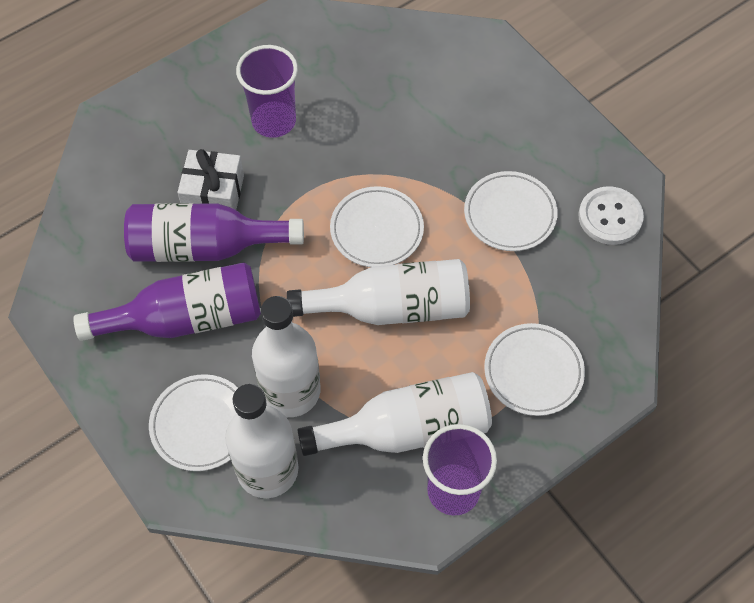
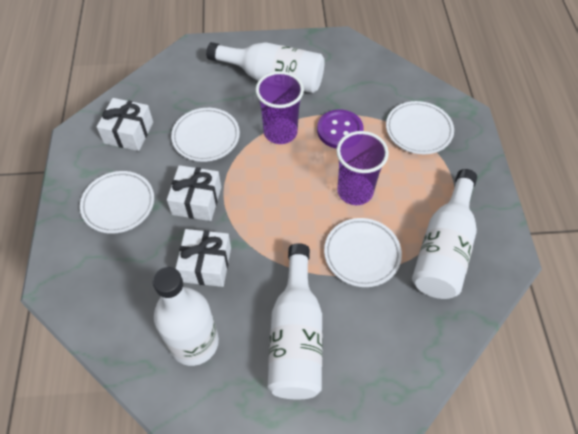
purple bottle: [74,262,261,341] [124,203,304,262] = 2 -> none = 0
purple button: none = 0 -> [317,109,364,149] = 1
white button: [578,186,644,245] = 1 -> none = 0
white gift: [177,149,244,210] = 1 -> [97,98,153,151] [167,165,221,221] [175,229,231,287] = 3

